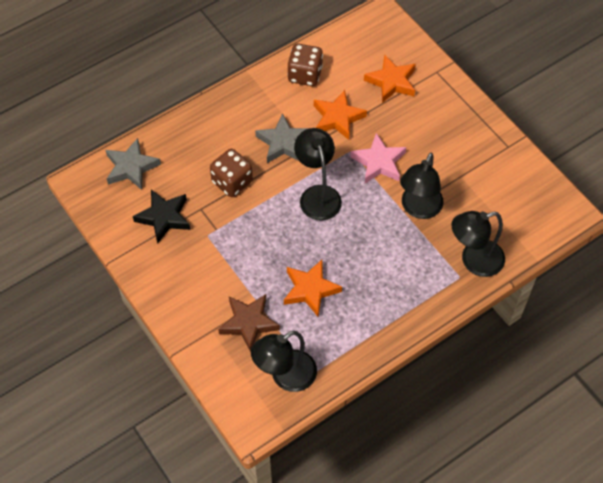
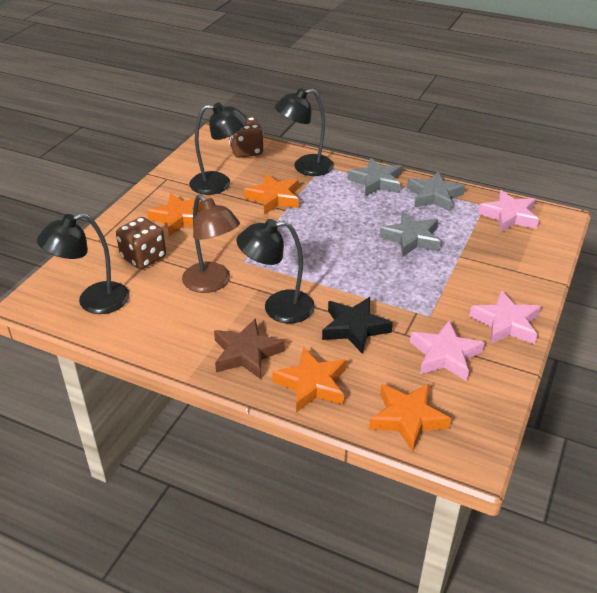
brown lamp: none = 0 -> [182,194,240,293] = 1
grey star: [106,138,161,190] [255,113,309,163] = 2 -> [347,158,402,196] [380,211,441,256] [407,172,465,212] = 3
orange star: [284,260,342,317] [314,90,367,140] [364,55,416,103] = 3 -> [147,193,202,236] [244,174,299,215] [272,347,346,412] [369,384,451,452] = 4
pink star: [350,133,406,183] = 1 -> [410,321,485,381] [469,290,541,344] [478,190,539,232] = 3

